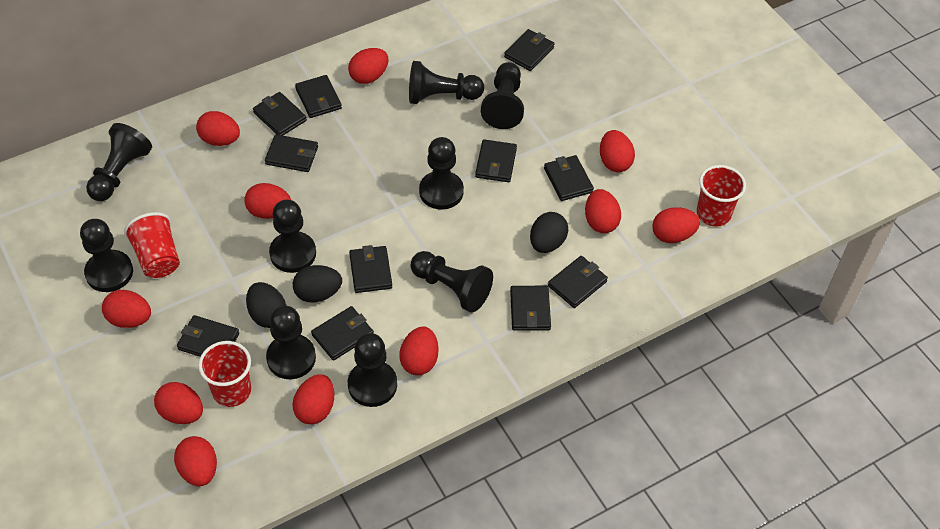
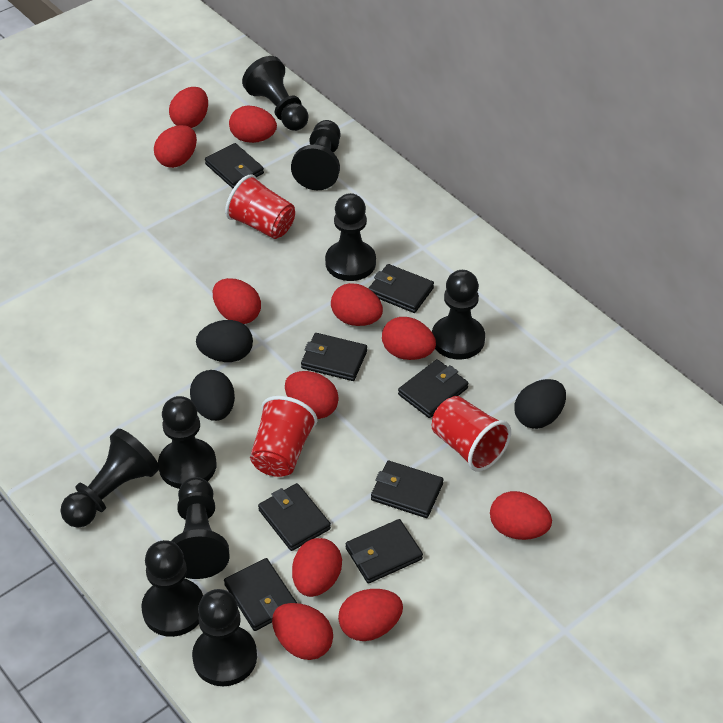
black wallet: [177,315,239,357] [253,92,307,136] [265,134,318,172] [295,75,342,118] [311,306,374,361] [349,245,392,293] [475,139,517,182] [504,29,555,71] [510,286,551,331] [544,155,594,201] [548,256,608,308] = 11 -> [205,143,264,188] [224,558,297,631] [258,483,331,551] [301,333,367,381] [346,519,423,584] [368,264,434,313] [371,461,443,518] [398,359,469,418] = 8

